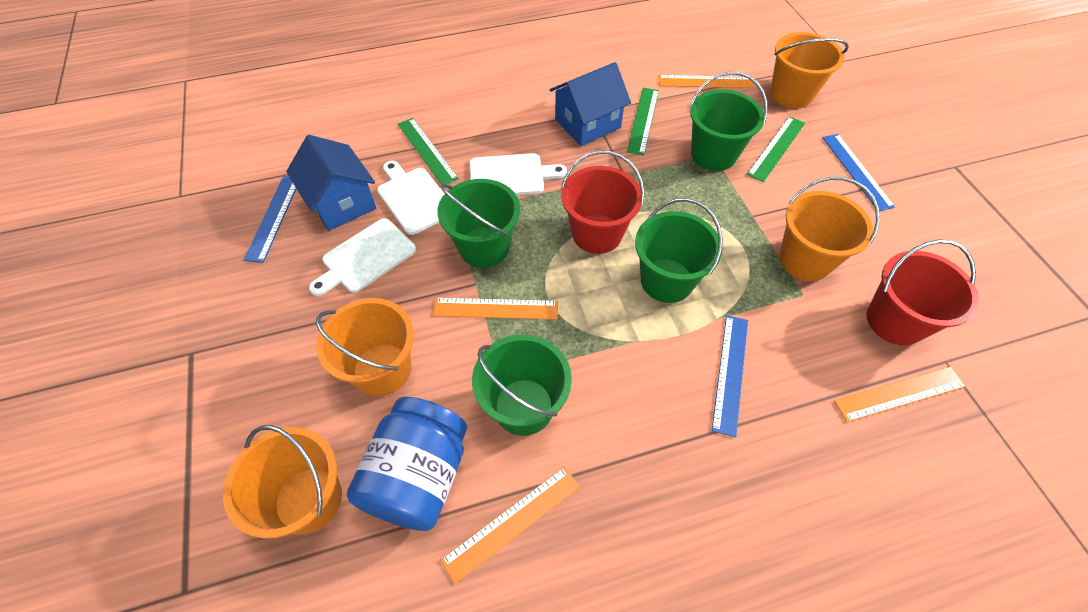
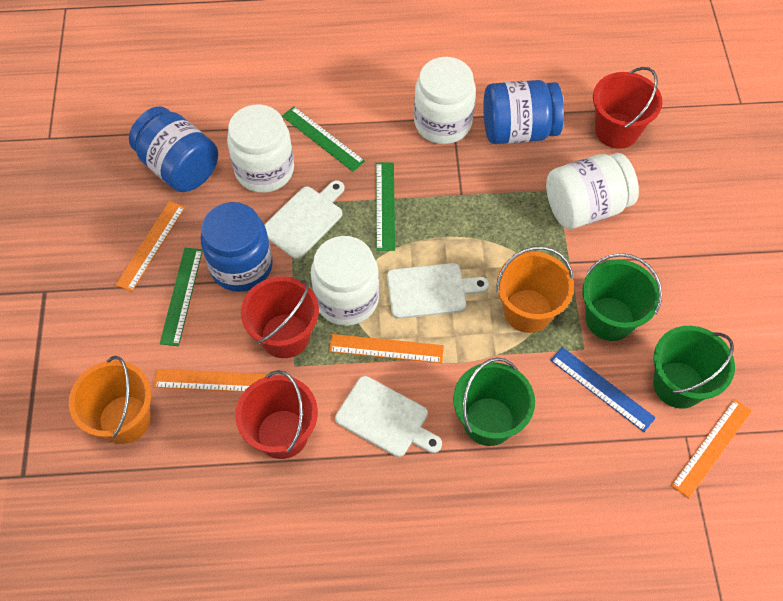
blue house: [286,135,377,231] [550,62,631,146] = 2 -> none = 0
blue jar: [347,397,467,531] = 1 -> [129,106,218,192] [201,202,273,292] [483,80,564,144] = 3
blue ruler: [244,176,296,263] [712,315,748,437] [822,134,895,211] = 3 -> [550,347,656,432] = 1
green bucket: [437,179,520,268] [472,334,572,436] [635,198,723,303] [690,71,768,171] = 4 -> [453,357,535,446] [582,253,662,341] [653,326,735,409] = 3
orange bucket: [223,425,342,539] [316,298,414,396] [770,32,849,108] [779,177,880,281] = 4 -> [69,356,151,444] [496,246,574,333] = 2
red bucket: [561,150,645,254] [867,239,979,346] = 2 -> [235,370,318,459] [241,276,319,358] [593,67,662,149] = 3
white jar: none = 0 -> [227,104,294,193] [311,236,379,326] [414,57,476,144] [546,153,639,229] = 4

